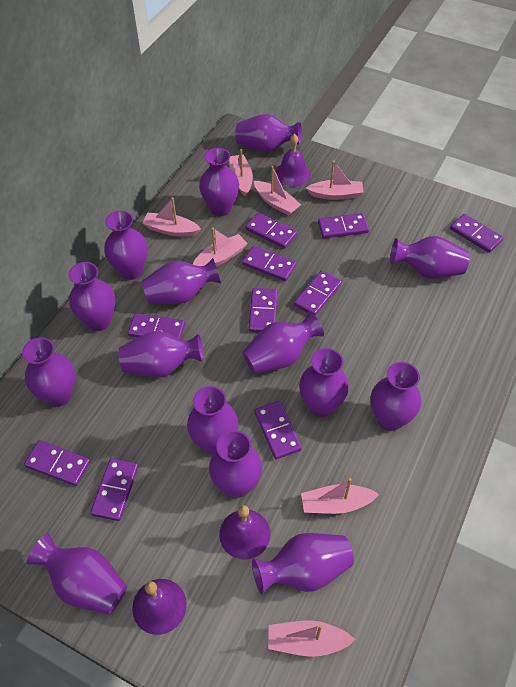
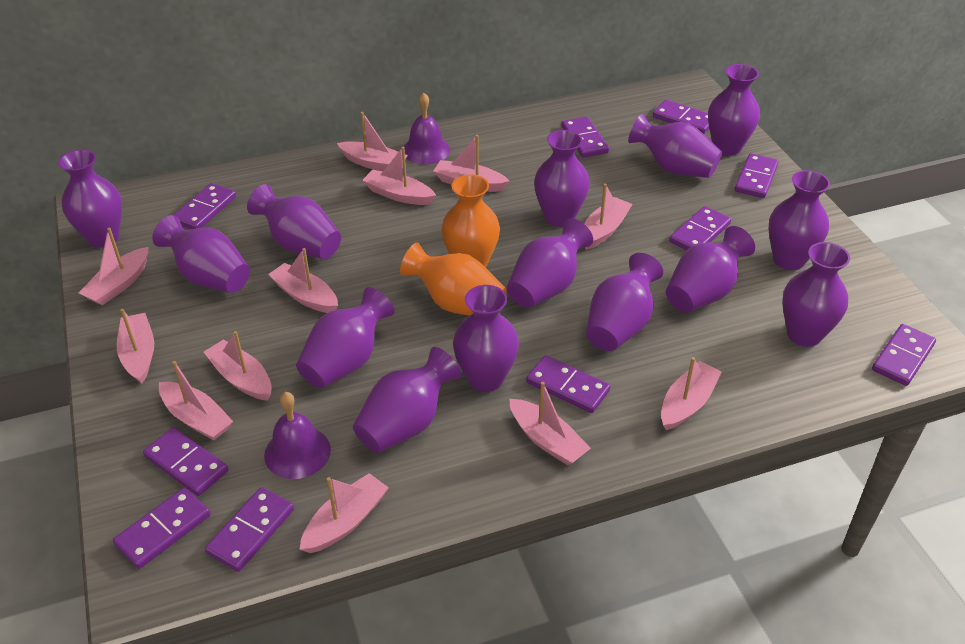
orange vase: none = 0 -> [400,242,507,315] [441,174,500,268] = 2
pink boat: [142,197,201,237] [193,227,248,266] [229,149,253,197] [254,166,301,216] [268,620,355,657] [301,478,379,514] [306,160,364,200] = 7 -> [79,227,148,305] [117,309,154,384] [159,361,233,440] [204,331,272,401] [268,248,338,313] [299,473,389,553] [337,112,408,171] [362,147,436,205] [433,135,509,192] [509,382,591,465] [584,183,633,250] [661,357,722,430] = 12
purple bell: [132,579,187,635] [219,505,271,560] [275,134,311,187] = 3 -> [264,392,331,479] [404,92,450,165] = 2
purple vase: [22,337,75,407] [27,533,127,615] [68,262,115,331] [104,211,148,280] [119,331,204,377] [142,258,221,304] [187,386,238,455] [199,148,239,216] [209,430,262,498] [235,114,302,152] [242,311,324,374] [252,533,354,594] [299,348,349,417] [371,362,421,431] [390,236,470,279] = 15 -> [58,149,122,248] [152,215,250,293] [247,184,341,259] [296,287,395,388] [353,347,461,453] [453,285,519,392] [507,218,593,308] [534,130,590,227] [586,253,663,351] [628,114,722,178] [666,226,755,313] [708,64,760,156] [769,170,830,270] [782,242,850,347] = 14

